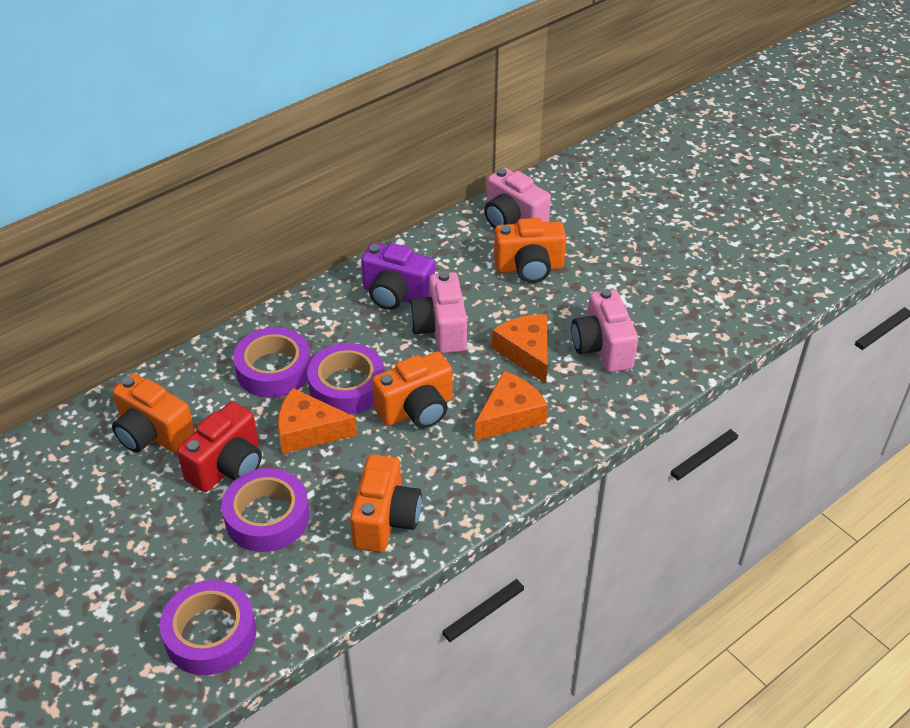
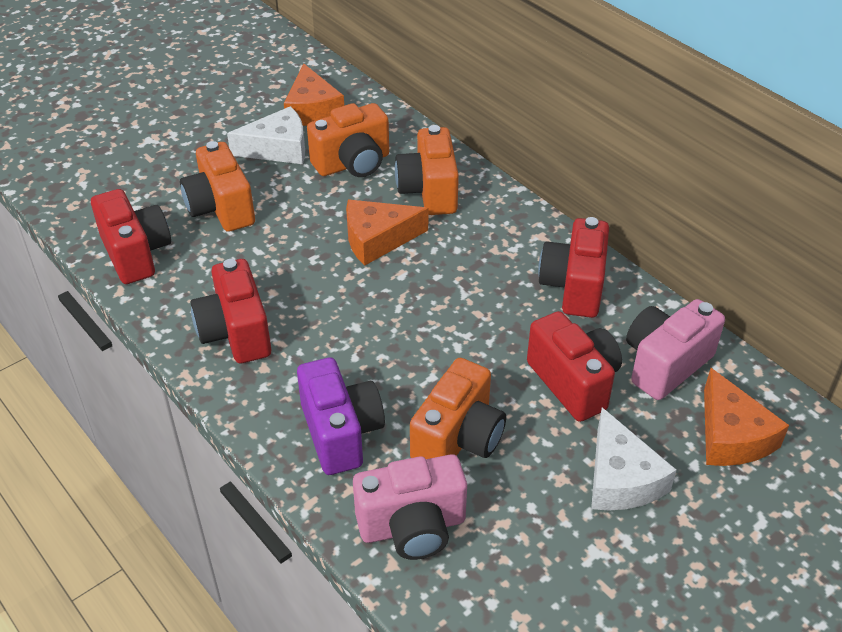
pink camera: [409,271,467,353] [484,167,551,228] [571,289,638,372] = 3 -> [353,454,467,560] [626,299,725,400] = 2
purple tape: [160,580,256,675] [221,468,309,552] [233,327,311,398] [307,343,385,415] = 4 -> none = 0
red camera: [177,402,262,492] = 1 -> [91,189,171,284] [191,259,271,363] [527,311,622,422] [538,217,609,318] = 4
white cheese: none = 0 -> [227,106,305,164] [591,407,677,510] = 2

